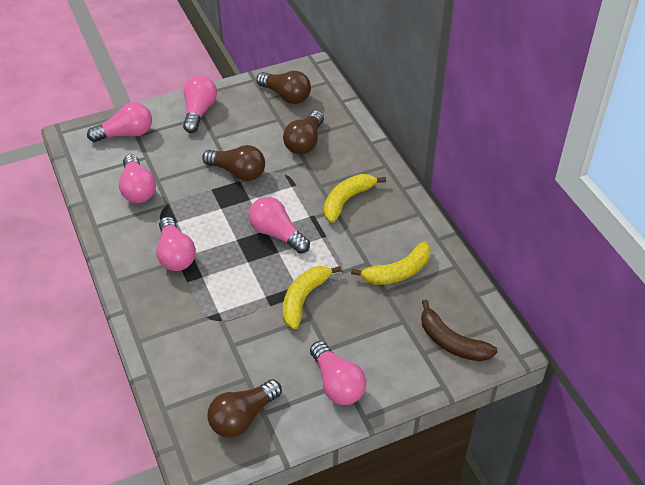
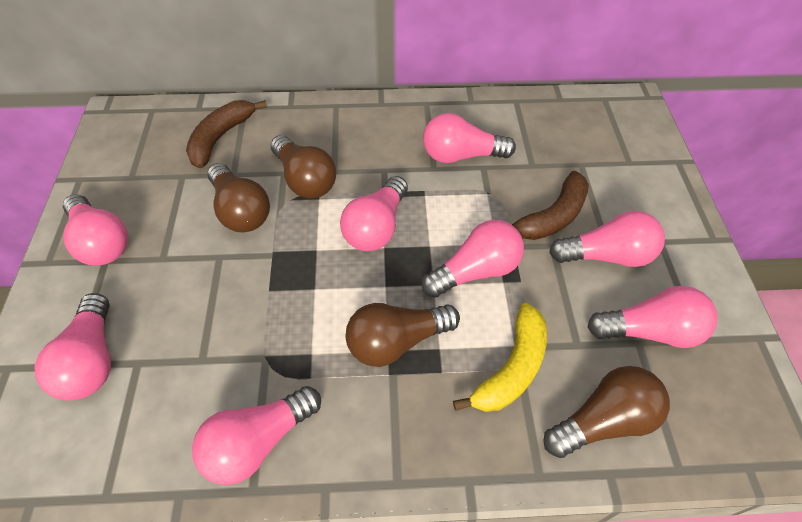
brown banana: [421,299,497,361] = 1 -> [186,100,267,168] [512,171,589,240] = 2
pink light bulb: [87,102,152,142] [119,154,156,203] [156,217,196,271] [183,76,217,133] [249,197,310,254] [310,341,366,405] = 6 -> [34,293,111,401] [63,194,128,266] [192,386,321,485] [340,176,408,251] [422,220,524,298] [423,113,516,163] [549,211,665,267] [587,286,718,348] = 8
yellow banana: [283,266,342,329] [324,174,386,223] [351,242,431,285] = 3 -> [453,303,547,412] = 1

